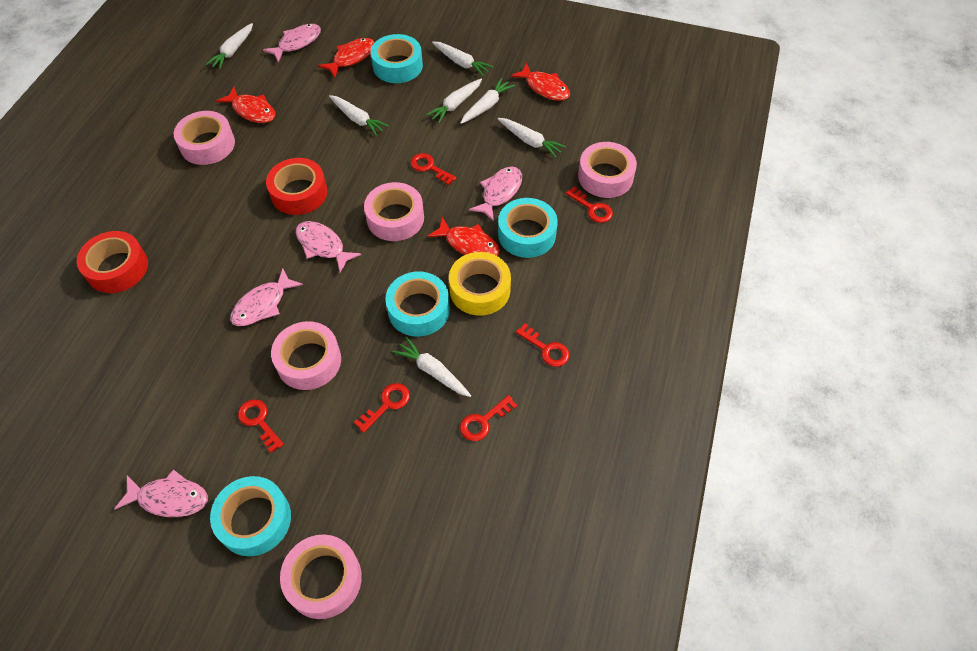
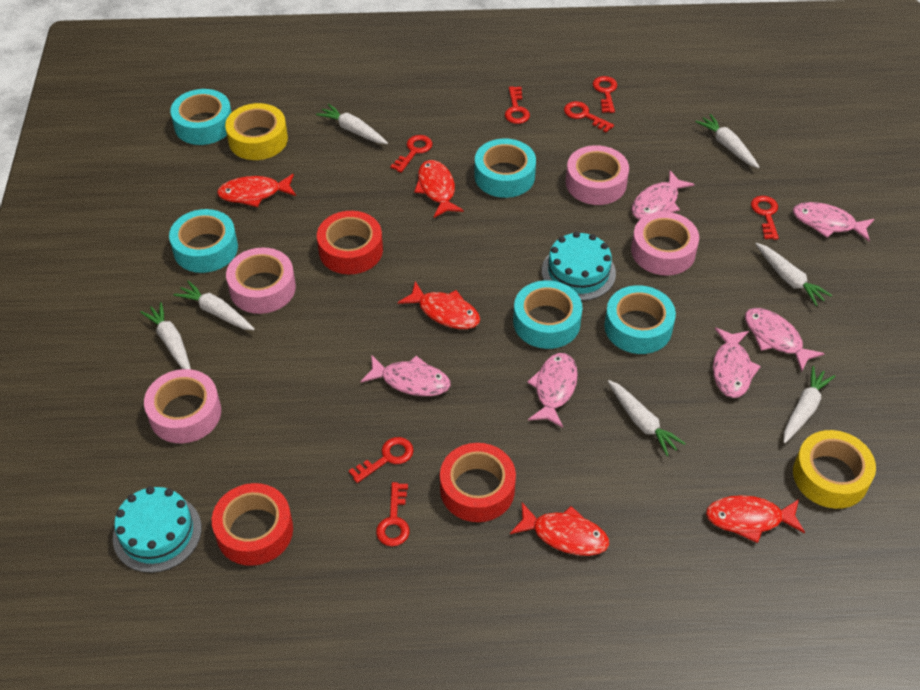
pink fish: [114,469,208,517] [230,268,303,326] [263,24,321,62] [295,221,361,272] [469,166,522,222] = 5 -> [361,355,451,396] [527,353,578,428] [631,170,695,220] [713,328,761,398] [745,308,825,372] [793,202,874,241] = 6
pink tape: [174,111,235,165] [271,321,341,390] [280,535,362,619] [364,182,424,241] [578,142,637,198] = 5 -> [144,369,221,443] [226,247,296,314] [566,145,629,205] [631,212,699,276] = 4
red fish: [216,87,275,123] [318,38,375,78] [427,217,500,256] [510,63,570,101] = 4 -> [217,174,296,207] [398,281,480,329] [414,160,464,218] [510,503,609,556] [706,495,805,543] = 5
red key: [238,399,284,453] [354,383,410,433] [410,153,456,185] [460,395,518,441] [516,323,570,367] [566,186,613,223] = 6 -> [349,437,414,483] [376,482,410,546] [390,135,433,173] [505,86,530,124] [564,101,614,133] [593,76,617,113] [751,196,779,240] = 7
red tape: [77,231,148,293] [266,158,327,215] = 2 -> [212,483,293,566] [317,211,383,274] [440,443,516,522] = 3
turquoise cake: none = 0 -> [113,486,202,573] [542,232,616,301] = 2
turquoise tape: [210,476,291,556] [371,34,423,83] [385,272,450,337] [498,198,558,258] = 4 -> [169,209,238,273] [170,89,232,145] [474,138,536,198] [513,280,582,349] [604,285,676,354] = 5
yellow tape: [449,252,511,316] = 1 -> [225,103,288,160] [793,430,876,509] = 2

